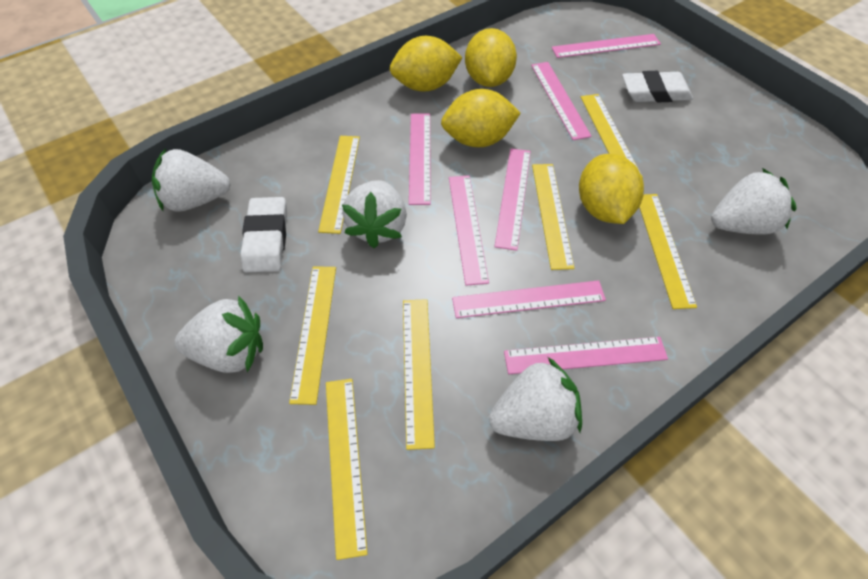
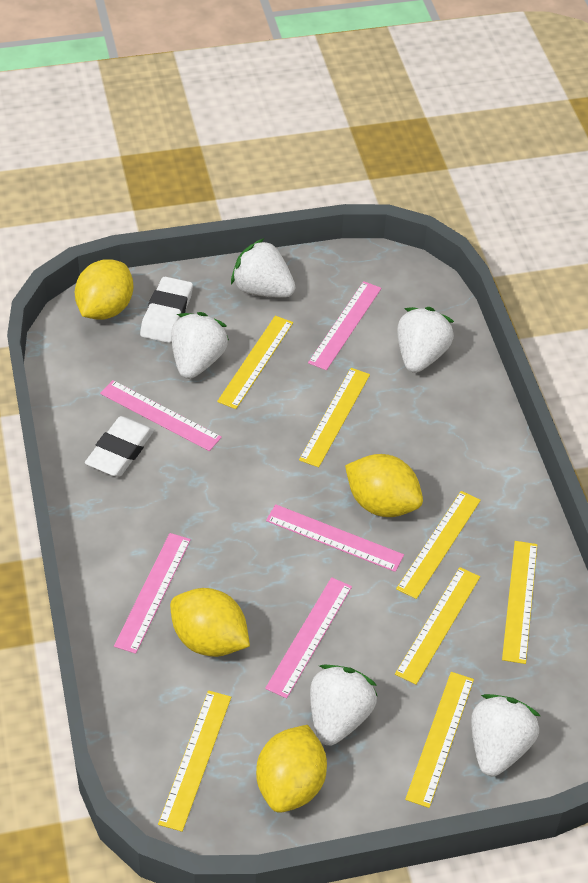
pink ruler: [409,114,431,205] [449,176,489,286] [452,280,606,318] [494,148,531,251] [504,337,668,374] [531,62,592,140] [552,34,661,58] = 7 -> [100,380,222,451] [114,533,191,654] [265,577,352,699] [266,504,404,572] [308,281,381,370] = 5

